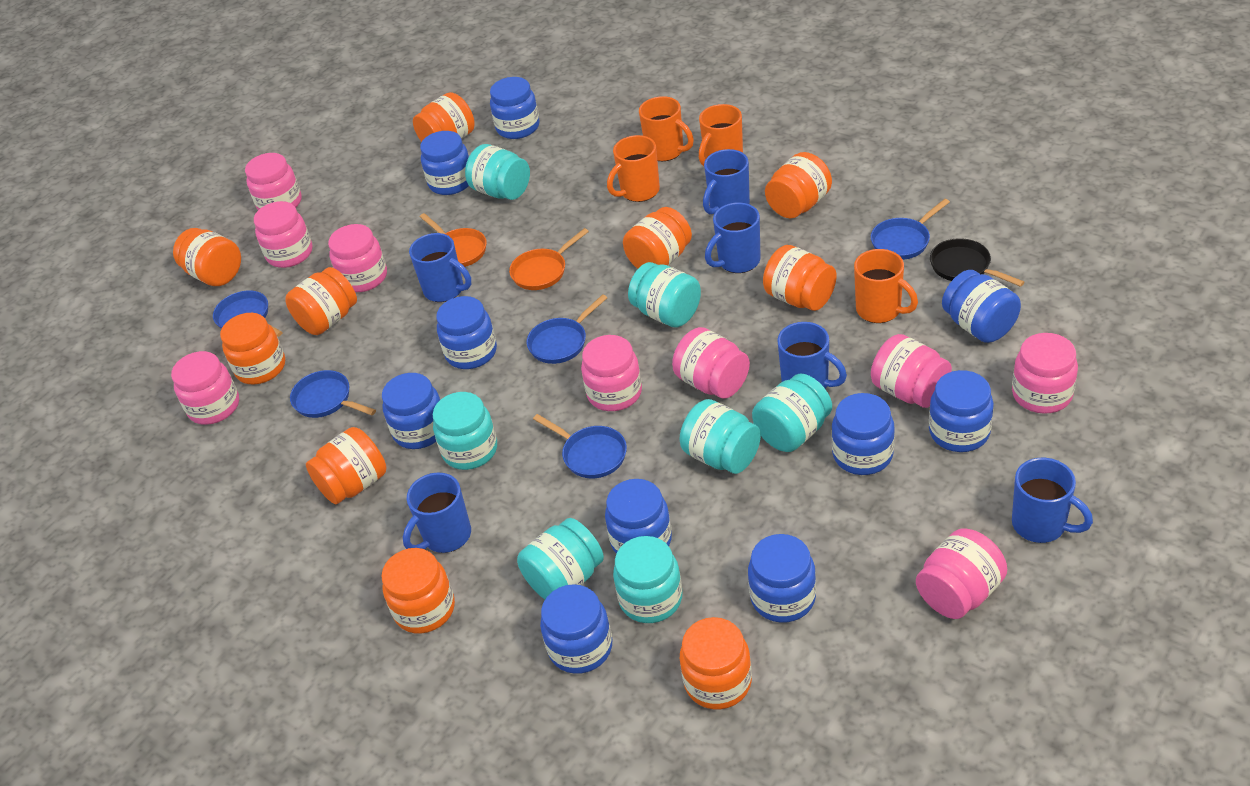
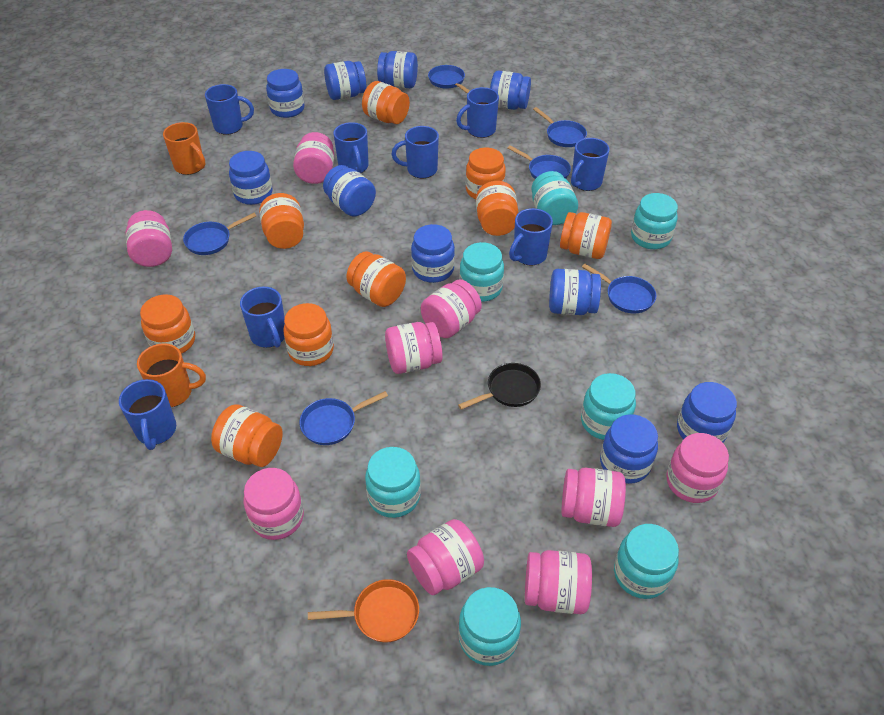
blue mug: [403,473,471,553] [409,233,471,302] [703,149,750,214] [705,202,761,273] [777,322,847,389] [1012,458,1093,543] = 6 -> [119,379,176,450] [205,84,254,135] [240,287,285,348] [333,122,369,173] [392,126,439,178] [456,87,499,138] [509,208,553,265] [571,138,609,191] = 8
blue pan: [213,290,283,337] [290,370,376,418] [527,294,607,364] [533,414,627,479] [871,199,950,260] = 5 -> [183,213,256,255] [299,391,388,445] [428,65,470,94] [507,145,571,179] [533,107,587,147] [582,264,656,314] = 6
orange jar: [173,228,241,286] [220,313,285,384] [285,267,357,335] [306,427,386,504] [381,548,455,634] [413,92,475,142] [623,207,692,269] [680,617,752,709] [763,245,837,311] [765,152,832,219] = 10 -> [140,294,195,354] [211,404,283,467] [259,193,304,249] [283,303,334,366] [346,251,406,307] [362,81,410,124] [466,148,506,199] [476,181,518,236] [560,212,612,259] = 9
orange mug: [607,135,660,202] [639,96,694,161] [699,104,743,166] [854,249,918,323] = 4 -> [137,343,206,407] [163,122,206,175] = 2
orange pan: [420,213,487,267] [509,228,589,290] = 2 -> [308,579,419,642] = 1

